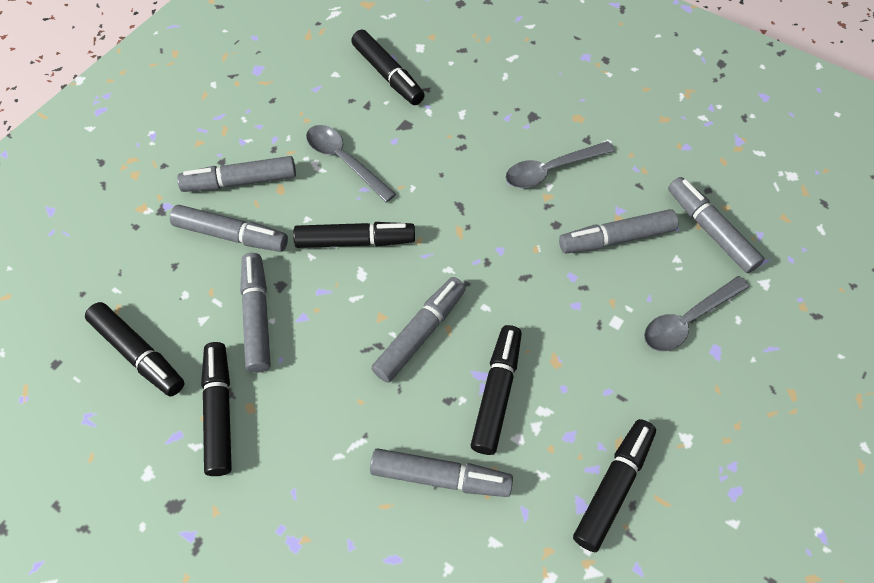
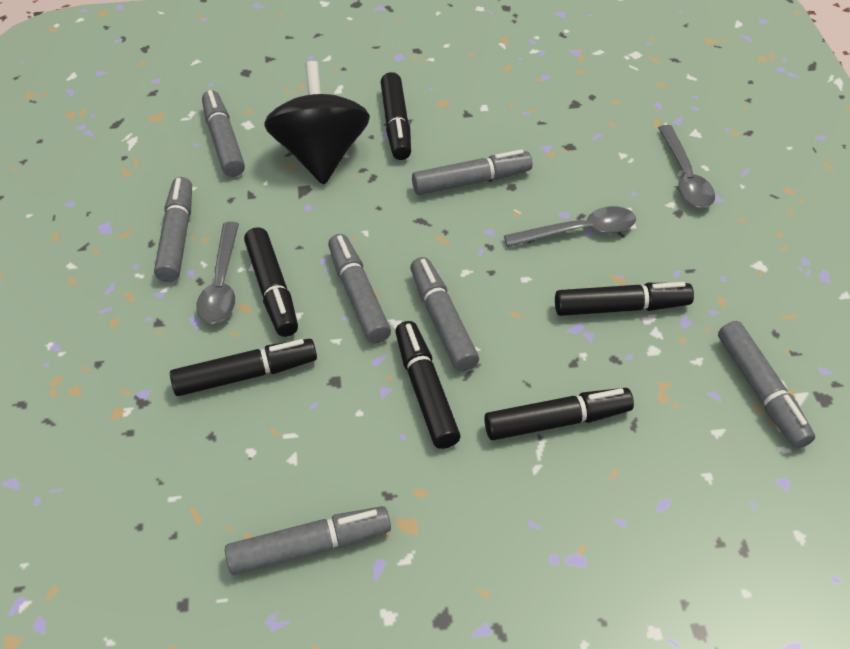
black spinning top: none = 0 -> [264,61,370,185] = 1

